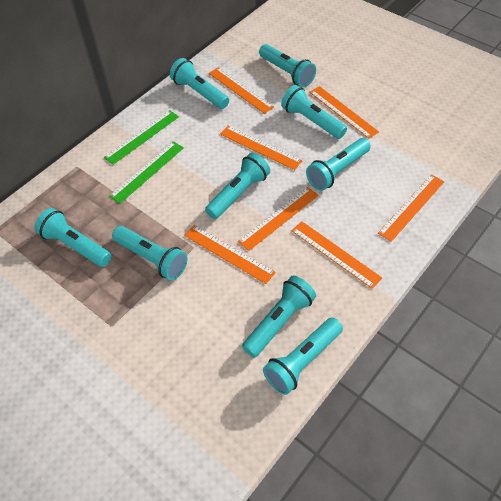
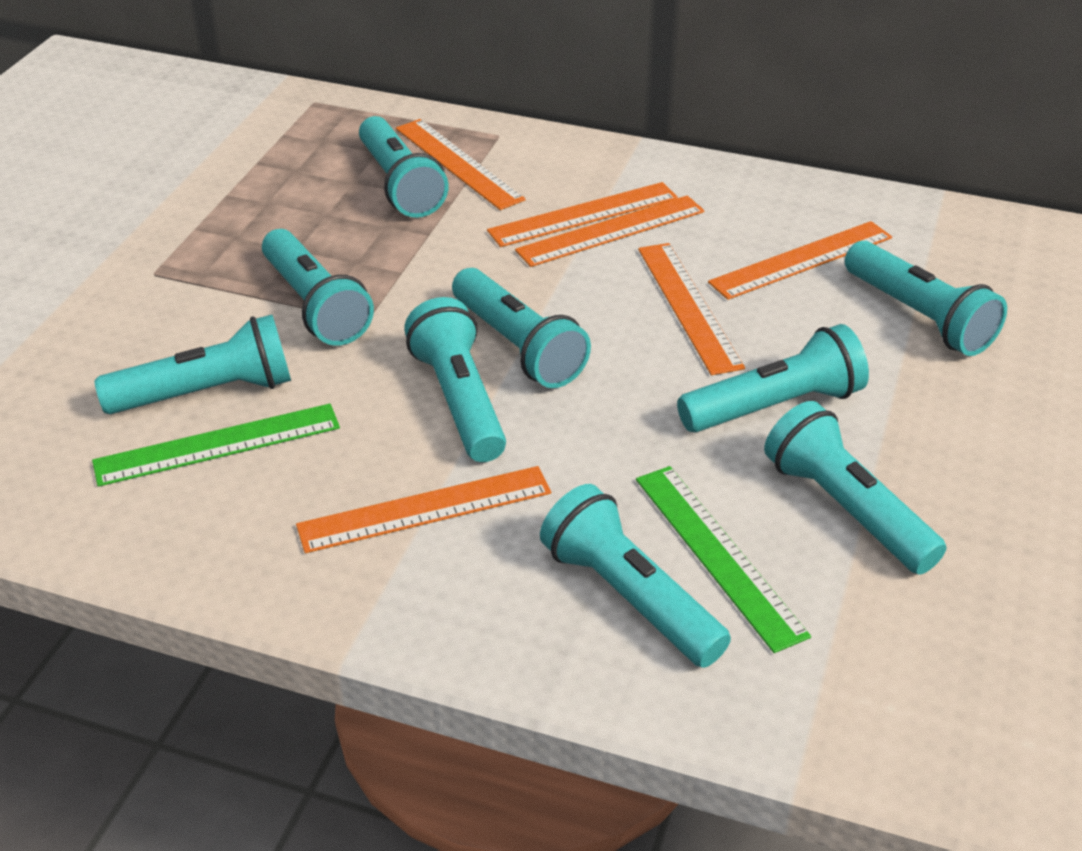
orange ruler: [184,225,276,284] [209,67,274,114] [220,126,303,170] [238,187,319,251] [291,221,382,289] [310,86,379,139] [378,174,444,242] = 7 -> [296,466,551,553] [396,119,526,210] [487,182,678,247] [515,195,705,267] [638,243,745,375] [708,221,892,300] = 6

